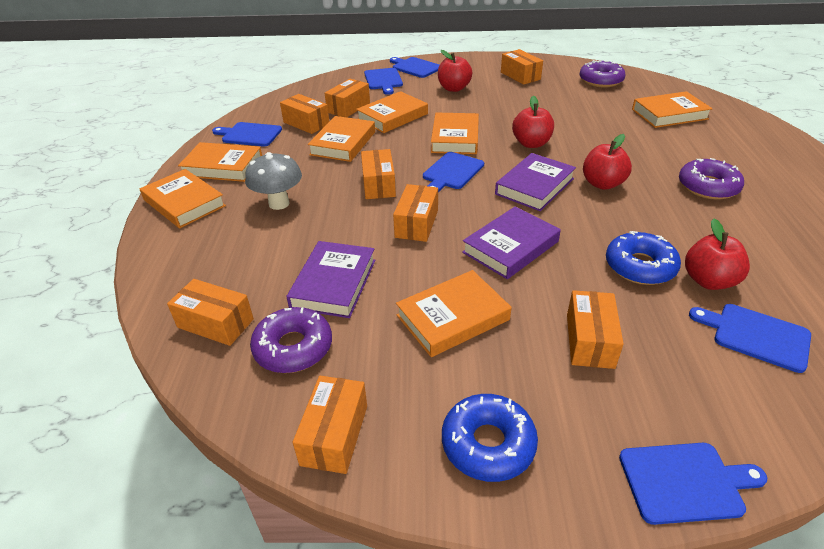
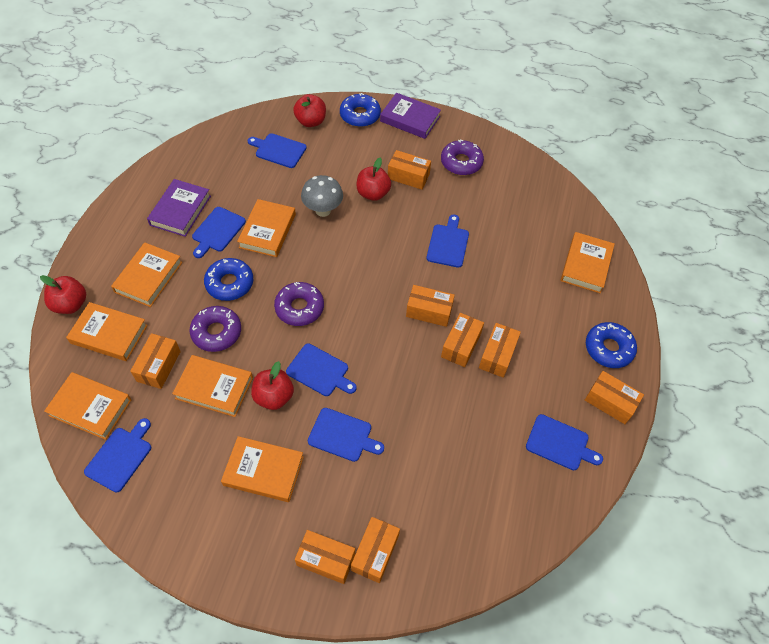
blue cutting board: [212,122,282,147] [364,68,403,95] [390,57,440,78] [423,152,484,192] [619,443,767,525] [689,304,811,373] = 6 -> [84,418,151,492] [192,207,246,258] [247,133,307,168] [286,344,356,396] [308,408,384,462] [427,215,469,268] [526,414,603,470] = 7
blue donut: [442,394,538,482] [606,231,681,285] = 2 -> [204,258,253,301] [340,93,381,127] [586,322,637,368] = 3
purple book: [286,241,375,318] [462,206,561,279] [495,153,576,211] = 3 -> [147,179,211,237] [380,93,441,139] = 2

